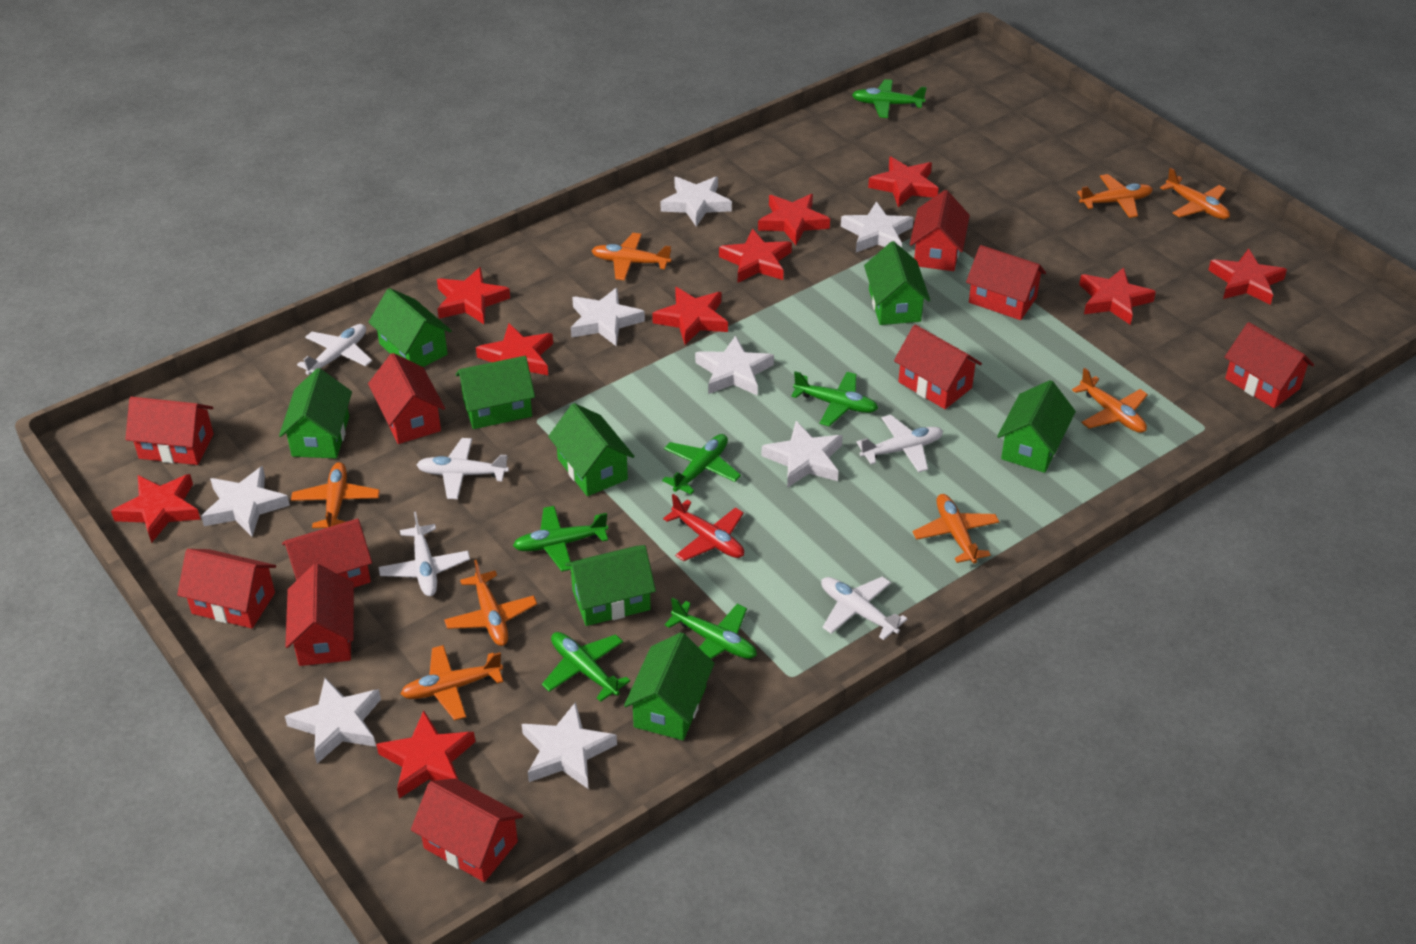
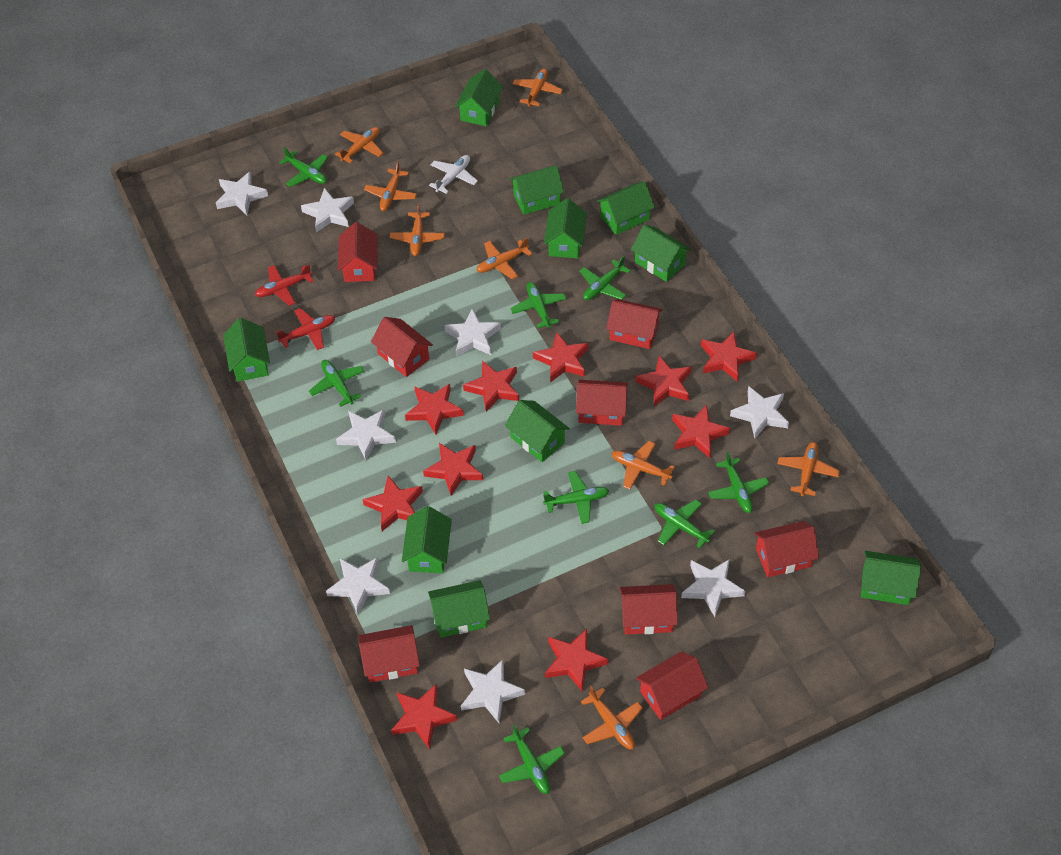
green house: [279,368,352,458] [369,288,452,367] [456,356,535,429] [548,403,634,496] [565,545,656,626] [624,632,715,740] [864,241,930,325] [997,380,1076,473] = 8 -> [223,318,270,382] [402,506,452,573] [428,580,490,637] [455,69,503,126] [505,400,570,462] [509,165,564,215] [544,198,587,258] [597,181,655,235] [631,224,691,282] [861,551,921,605] = 10
green plane: [513,506,608,571] [542,632,630,702] [662,434,741,494] [664,597,757,659] [791,371,878,426] [852,79,927,118] = 6 -> [279,147,328,187] [309,360,364,407] [499,724,565,794] [510,282,566,328] [543,471,609,524] [579,256,631,300] [655,500,715,548] [708,451,769,513] = 8
red house: [125,397,214,465] [177,549,276,628] [282,518,372,588] [285,564,354,666] [368,353,445,444] [411,778,523,882] [894,325,982,409] [910,190,970,271] [966,245,1046,320] [1225,322,1314,408] = 10 -> [338,222,378,282] [359,625,420,682] [371,317,433,377] [576,380,628,426] [606,299,663,349] [620,584,678,635] [636,651,709,720] [754,521,819,577] = 8
red plane: [663,494,744,561] = 1 -> [255,264,313,306] [276,308,335,350] = 2
white plane: [297,324,372,375] [378,512,470,596] [417,438,509,499] [821,576,908,640] [856,415,943,473] = 5 -> [429,155,478,194] = 1

